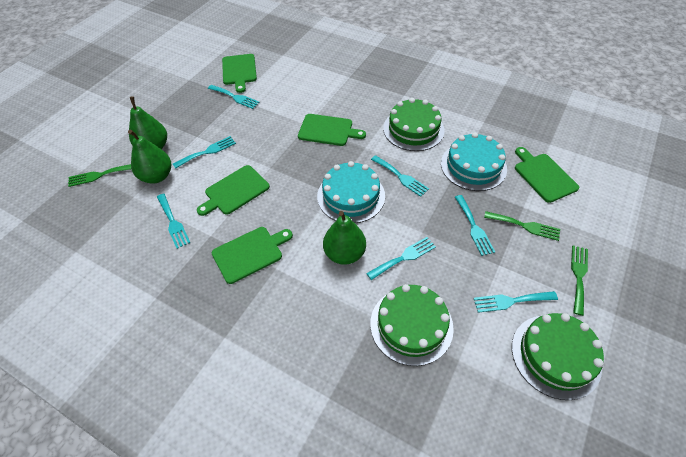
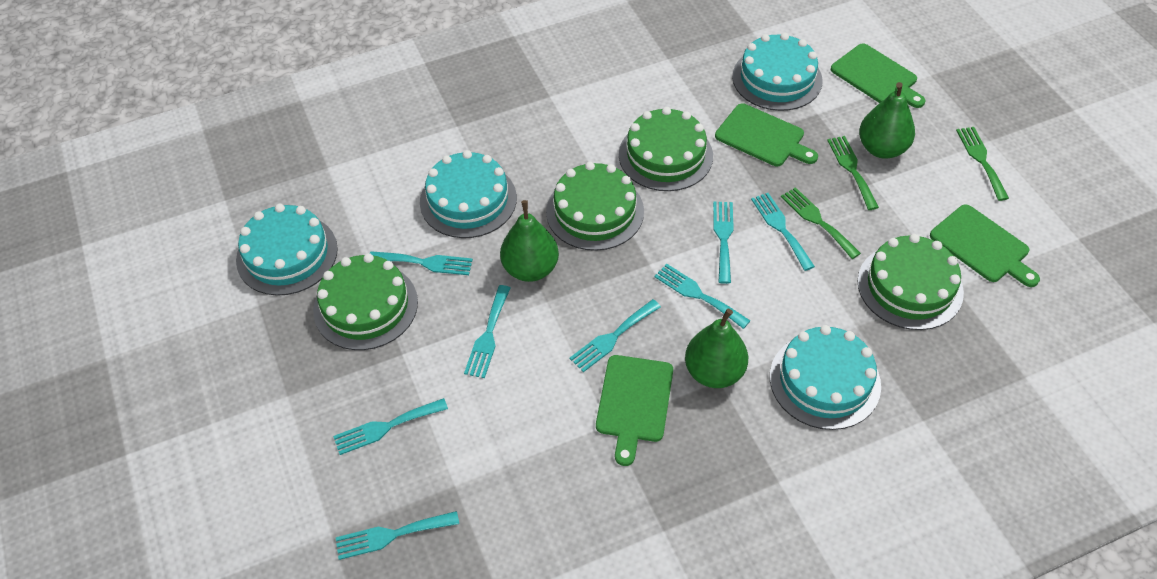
green cake: [370,284,454,366] [383,98,445,151] [512,313,604,400] = 3 -> [313,253,418,350] [546,162,644,251] [619,107,713,191] [857,234,964,330] = 4
green cutting board: [197,165,270,216] [212,227,293,284] [222,54,257,93] [298,114,366,146] [515,147,579,203] = 5 -> [596,355,673,466] [715,103,818,166] [831,44,925,108] [930,204,1040,287] = 4
turquoise cake: [317,161,385,223] [441,133,507,191] = 2 -> [236,204,338,296] [420,150,517,238] [732,33,823,111] [770,325,881,430] = 4
turquoise fork: [157,194,190,249] [173,136,236,169] [208,85,259,109] [366,237,436,280] [371,155,429,197] [455,195,495,256] [474,291,558,313] = 7 -> [333,398,448,455] [336,511,459,560] [370,251,473,275] [464,285,510,378] [569,299,661,372] [654,264,750,329] [713,202,734,284] [751,193,815,271] = 8

